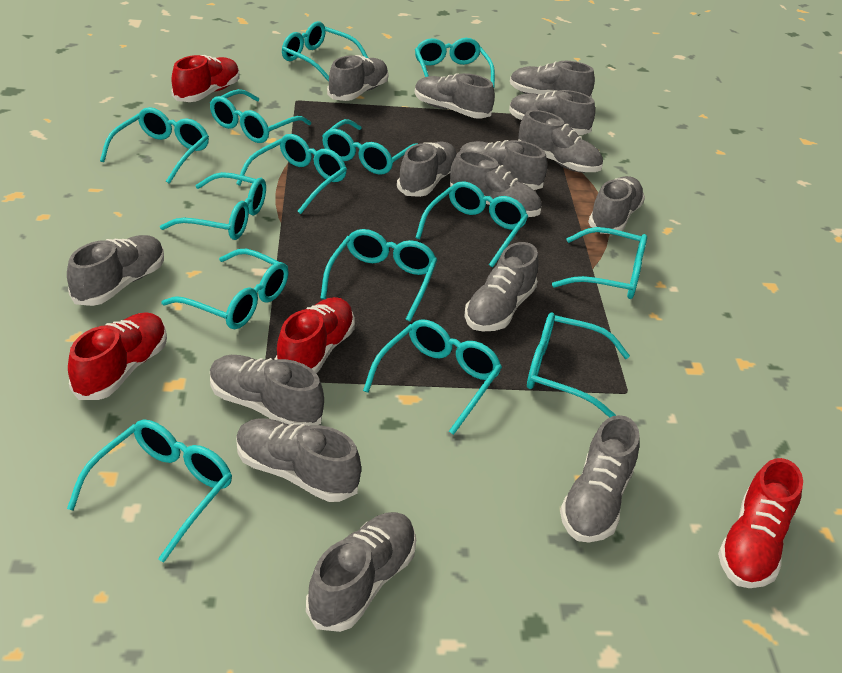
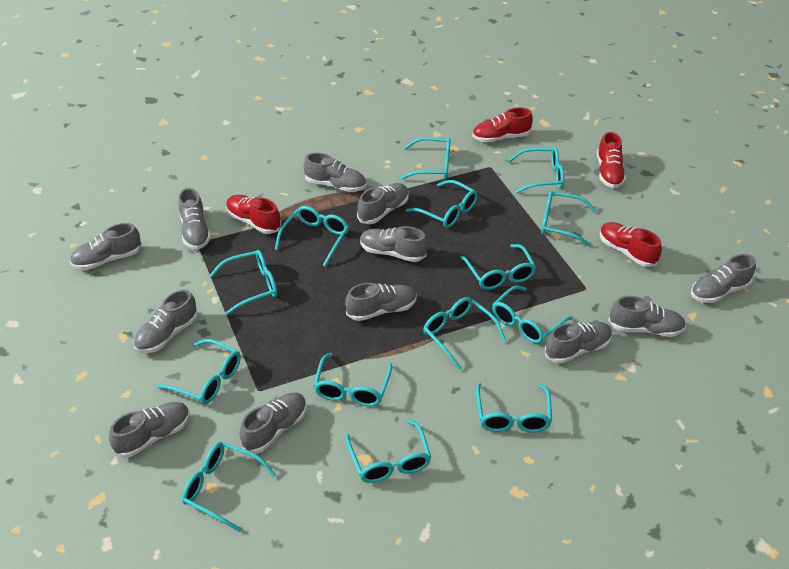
grey shoe: [67,235,164,306] [210,355,324,426] [236,418,361,502] [306,512,416,632] [327,55,389,101] [397,142,457,197] [415,73,495,119] [450,151,542,217] [459,140,547,190] [465,242,539,331] [509,90,595,135] [510,61,595,97] [518,110,603,173] [560,415,640,542] [588,176,645,234] = 15 -> [70,223,142,270] [109,402,190,458] [134,290,198,353] [178,188,211,250] [239,393,306,453] [304,153,366,192] [345,283,417,321] [357,183,409,224] [360,226,427,262] [545,322,612,364] [608,296,686,337] [691,254,756,303] = 12

